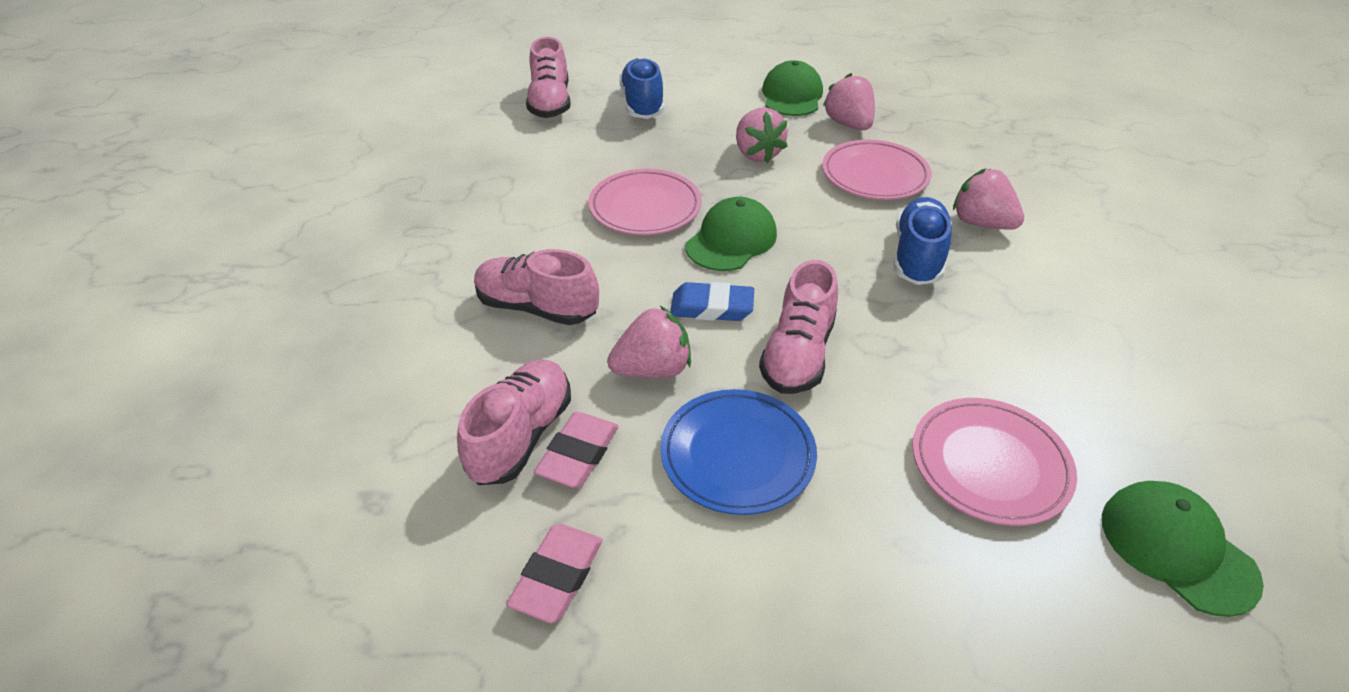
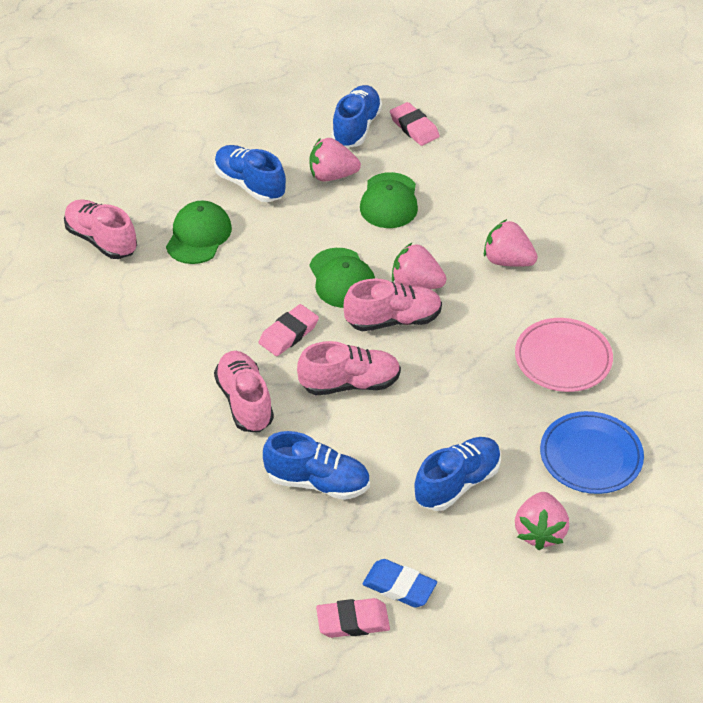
blue shoe: [619,57,664,119] [894,197,952,285] = 2 -> [214,145,286,202] [263,431,370,500] [331,85,382,148] [414,437,501,511] = 4
pink eraser: [506,524,603,623] [534,412,619,488] = 2 -> [259,304,319,356] [316,598,390,638] [390,102,440,146] = 3
pink plate: [589,169,702,235] [822,140,932,200] [912,398,1077,526] = 3 -> [515,318,613,392] = 1

